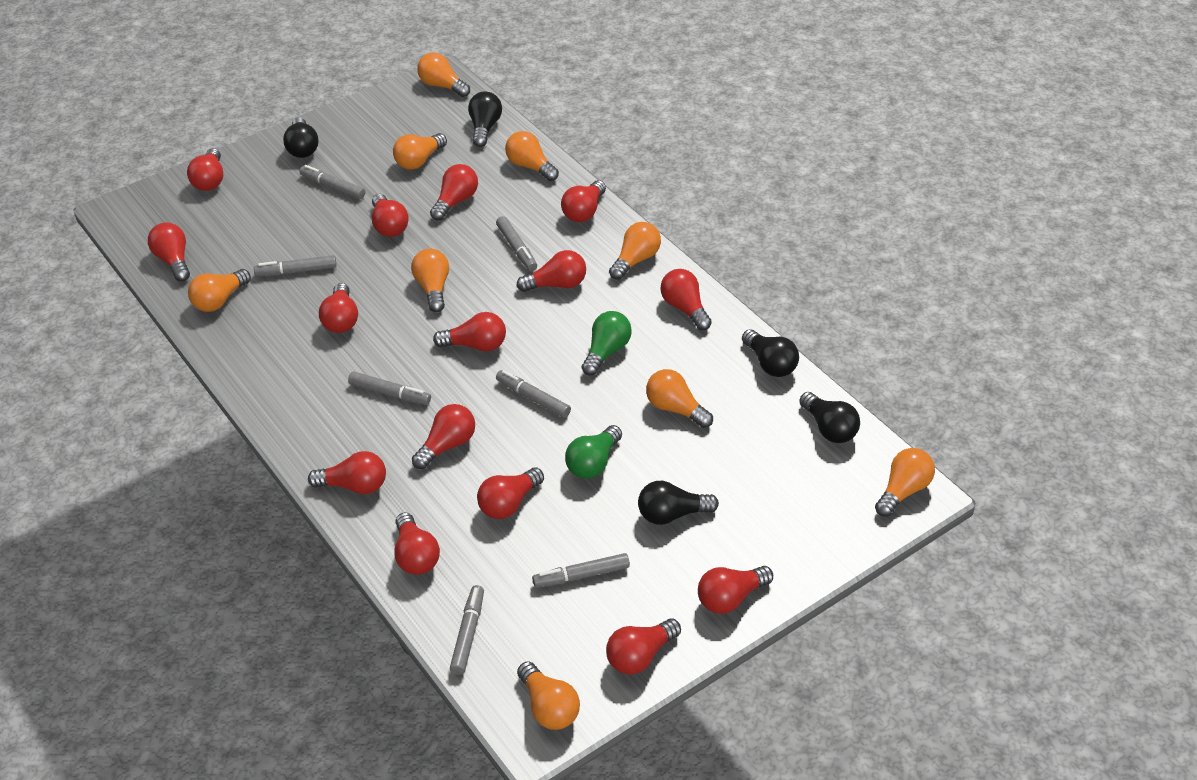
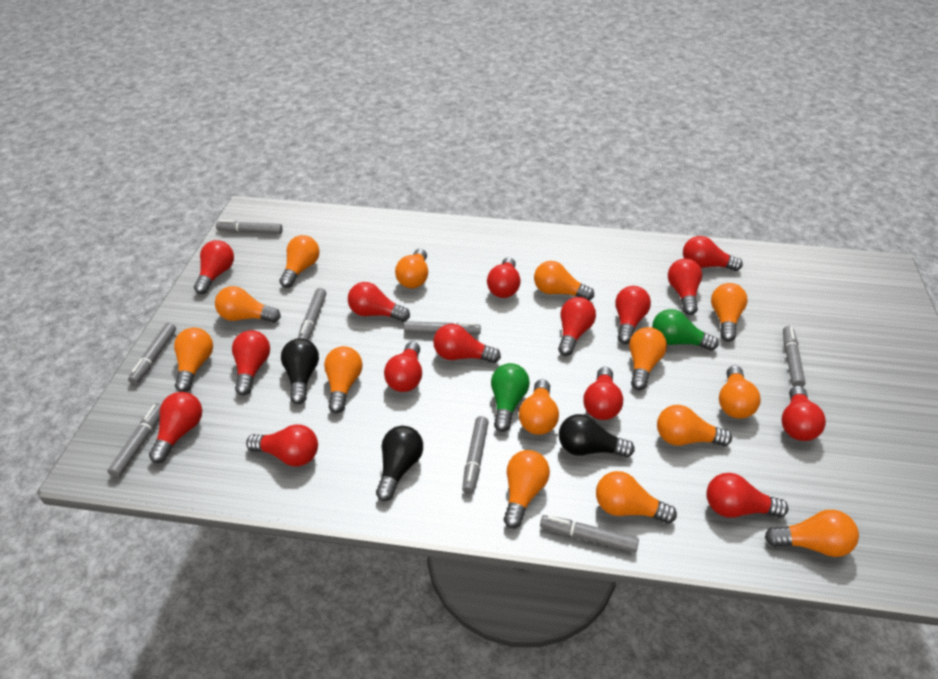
black light bulb: [283,117,318,158] [468,91,502,147] [638,481,719,525] [742,329,799,377] [799,392,860,443] = 5 -> [281,338,319,404] [376,426,423,501] [559,414,635,457] = 3
grey marker: [254,255,337,276] [300,165,365,199] [348,371,431,405] [450,585,484,675] [496,216,537,271] [496,370,571,418] [532,553,630,588] = 7 -> [107,403,161,478] [128,323,176,384] [216,220,283,234] [298,288,326,340] [404,321,481,335] [462,416,489,494] [540,515,639,553] [783,326,806,387] = 8
orange light bulb: [188,269,251,312] [393,133,447,170] [411,249,449,312] [417,53,470,97] [505,131,559,181] [517,661,580,730] [609,222,661,280] [646,369,713,428] [875,448,935,517] = 9 -> [174,328,213,392] [215,286,281,323] [280,235,319,288] [324,346,362,413] [395,249,428,288] [503,450,550,528] [519,380,559,435] [534,261,594,300] [596,471,677,524] [629,327,667,390] [657,405,732,446] [711,283,748,342] [719,366,761,419] [765,510,859,557] = 14

